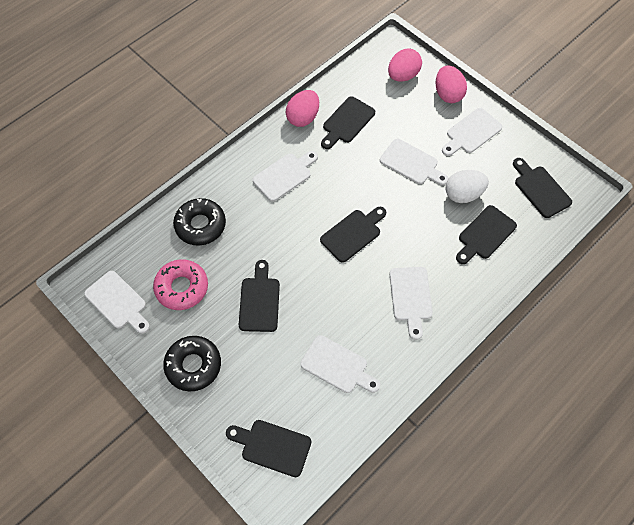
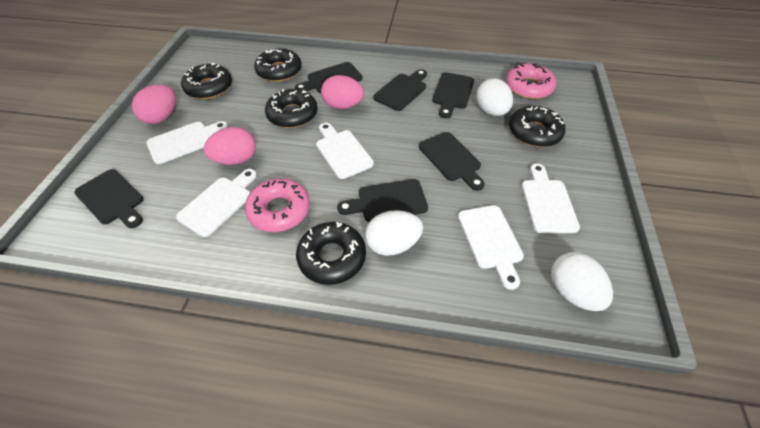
black donut: [163,336,221,392] [173,198,226,246] = 2 -> [181,63,232,99] [254,48,302,82] [265,89,318,128] [296,222,366,285] [509,106,565,147] = 5
pink donut: [153,259,208,310] = 1 -> [245,178,310,232] [506,63,556,99] = 2
white cutting board: [84,271,150,334] [253,151,318,202] [301,335,380,393] [380,139,449,185] [390,267,433,340] [442,108,503,156] = 6 -> [146,121,228,164] [176,169,257,237] [316,123,374,179] [458,205,524,290] [522,164,580,233] = 5
white egg: [445,170,489,203] = 1 -> [365,210,423,256] [476,79,513,116] [551,252,613,311] = 3

